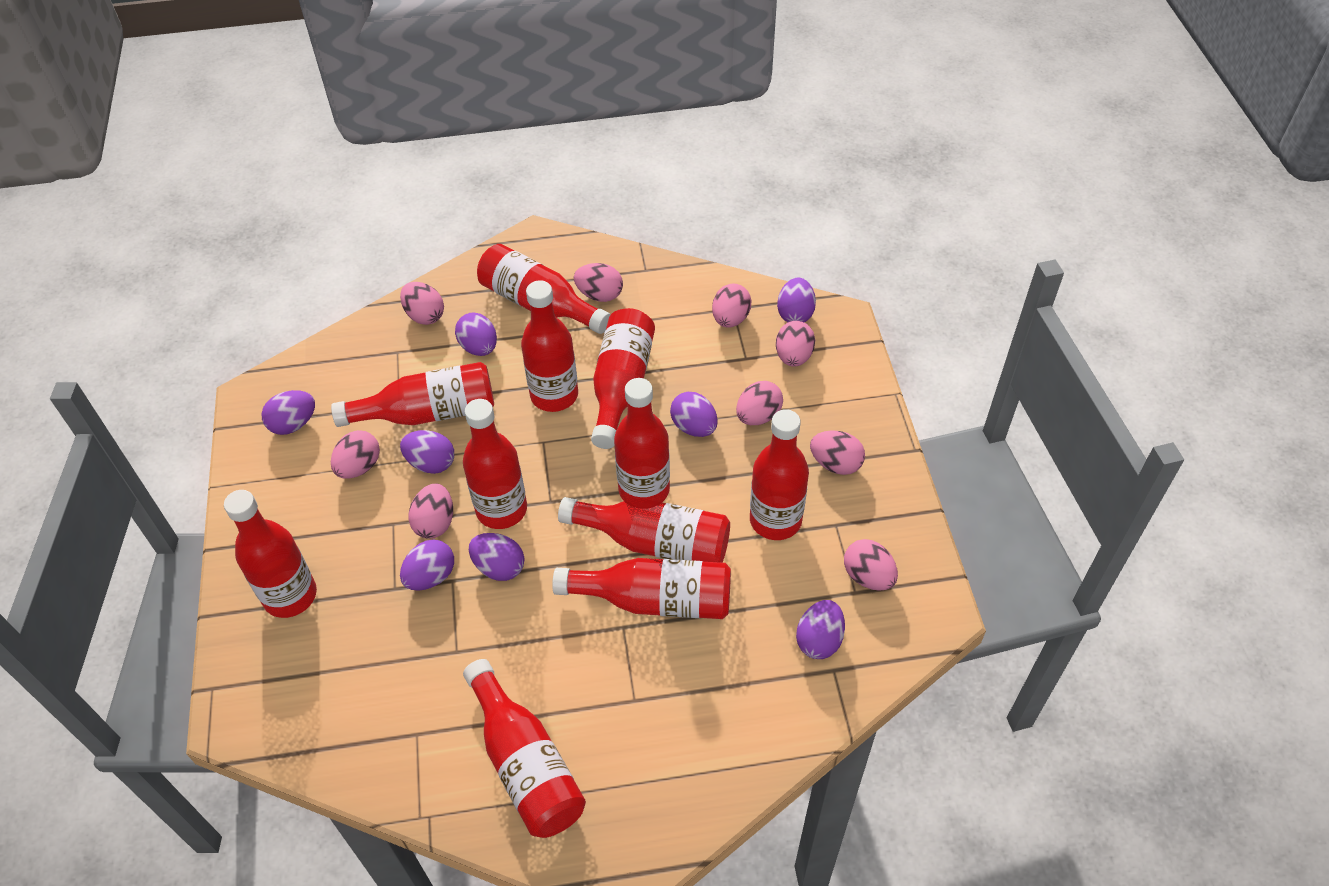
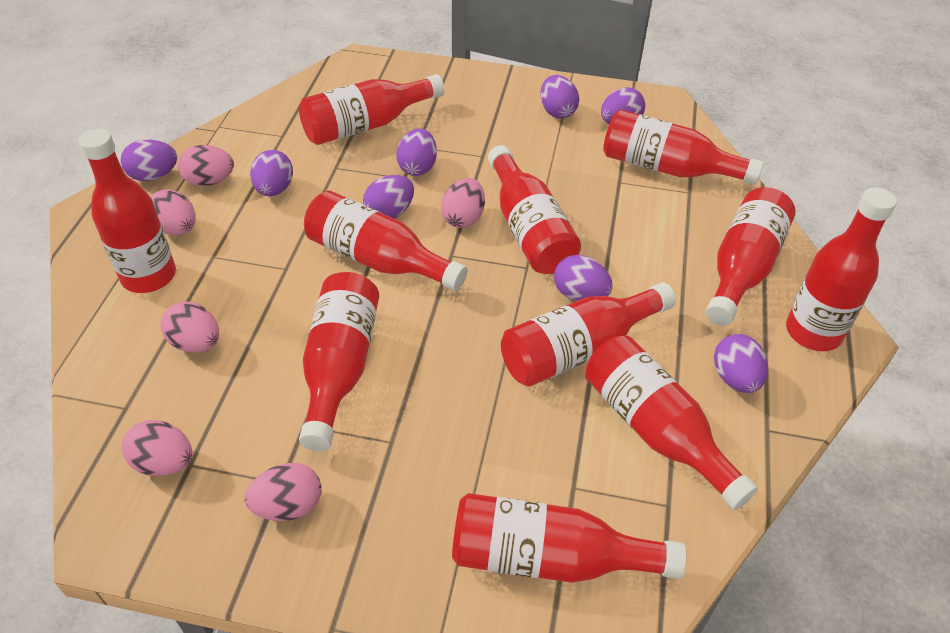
pink egg: [331,430,380,479] [400,282,444,325] [409,484,453,539] [574,263,623,302] [712,284,752,328] [736,381,783,425] [776,321,815,367] [810,431,865,475] [844,539,898,591] = 9 -> [122,420,192,476] [151,189,196,235] [160,302,219,353] [178,145,234,186] [245,463,321,521] [441,178,485,228] = 6

